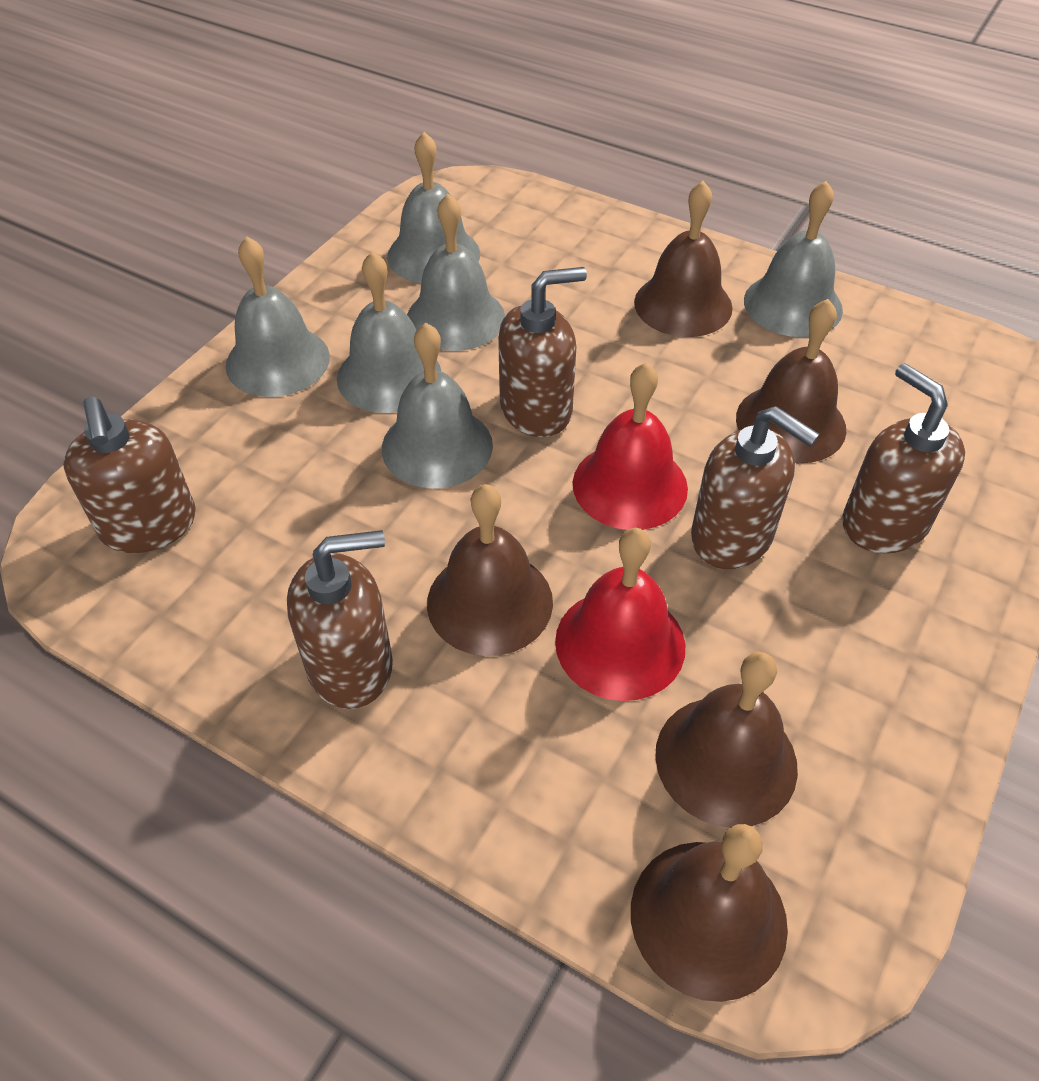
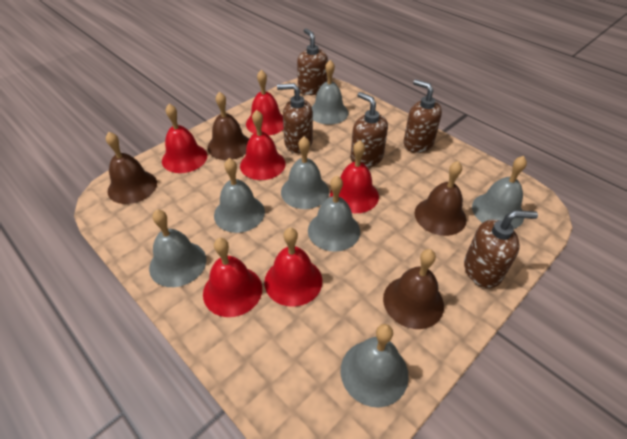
brown bell: [427,484,553,656] [631,824,788,1002] [634,181,733,337] [655,652,798,828] [736,299,846,463] = 5 -> [106,132,157,204] [207,92,249,160] [383,249,444,329] [415,161,467,236] = 4
grey bell: [225,236,330,397] [337,251,441,413] [382,323,493,488] [387,132,480,283] [407,194,505,351] [744,181,843,337] = 6 -> [149,209,206,287] [214,158,265,233] [281,137,329,209] [308,176,360,252] [312,60,348,125] [341,324,409,408] [472,156,527,229] = 7
red bell: [555,528,685,701] [573,363,688,530] = 2 -> [162,104,207,173] [203,238,262,317] [240,110,286,180] [246,70,284,135] [264,228,322,307] [330,140,379,213] = 6

